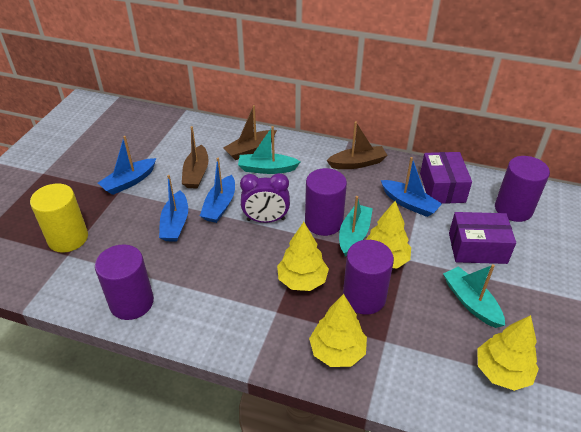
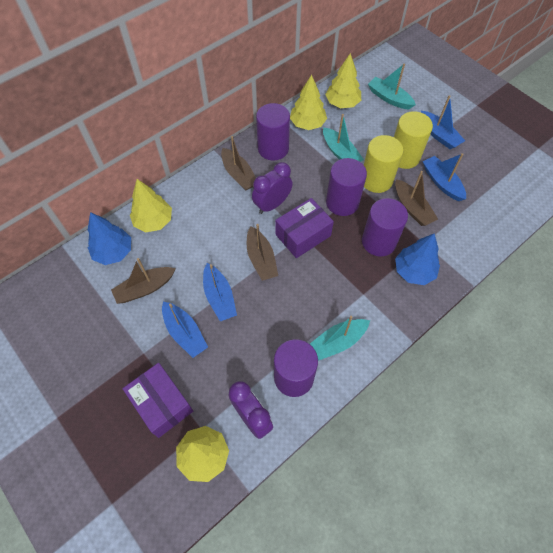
blue tree: none = 0 -> [88,212,131,265] [395,233,440,285] = 2
brown boat: [182,126,209,189] [223,105,277,160] [326,122,388,169] = 3 -> [111,258,176,304] [221,136,256,191] [247,224,278,281] [395,171,438,226] = 4
purple clock: [240,173,290,223] = 1 -> [229,381,273,439] [252,162,293,214] = 2
yellow cylinder: [30,183,88,253] = 1 -> [364,135,403,193] [394,111,433,169] = 2

